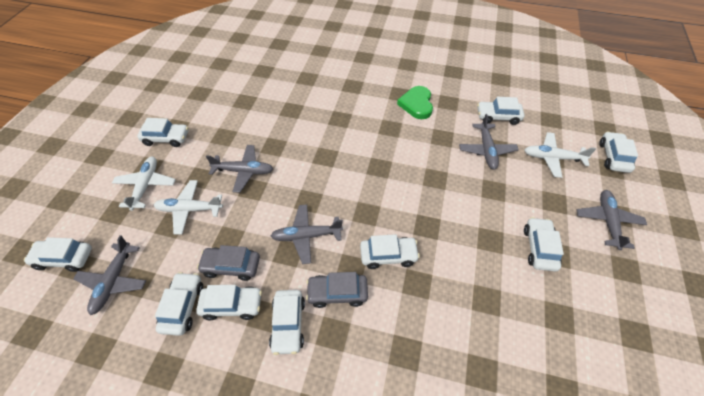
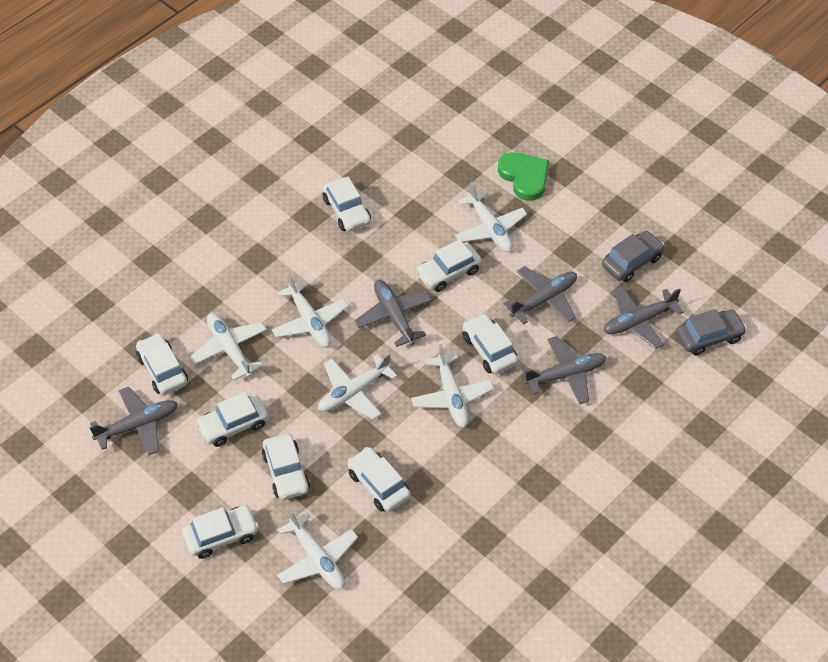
white car: [24,237,92,272] [137,118,188,147] [155,272,203,336] [196,285,262,321] [269,290,305,355] [360,234,420,269] [477,97,525,125] [524,217,564,272] [599,131,638,173] = 9 -> [136,333,188,395] [182,505,259,559] [195,392,268,447] [262,433,310,500] [323,177,371,232] [348,447,411,512] [415,239,482,292] [463,313,518,374] = 8
white plane: [112,157,176,211] [154,180,223,235] [525,132,596,178] = 3 -> [189,313,267,380] [272,274,348,347] [277,509,358,590] [318,353,397,420] [411,344,494,427] [455,182,527,252] = 6

